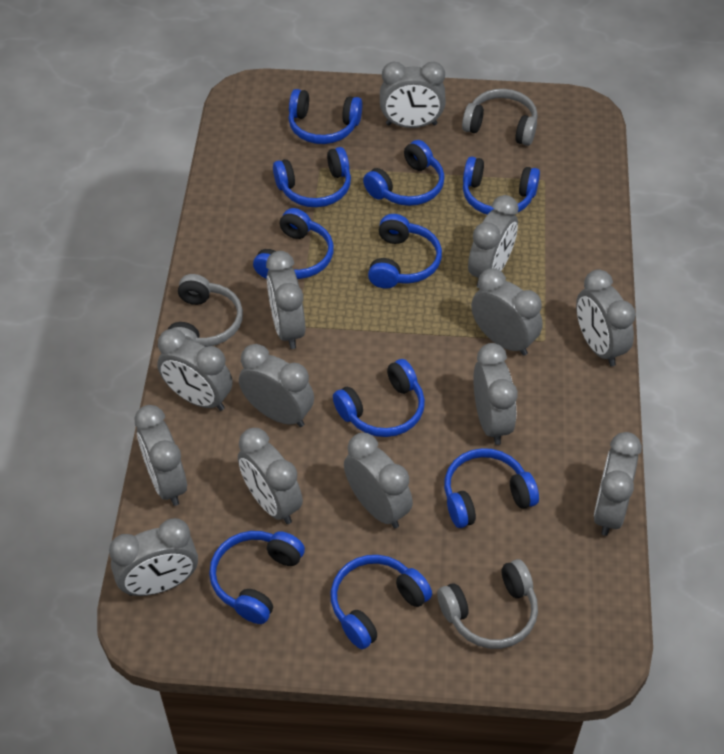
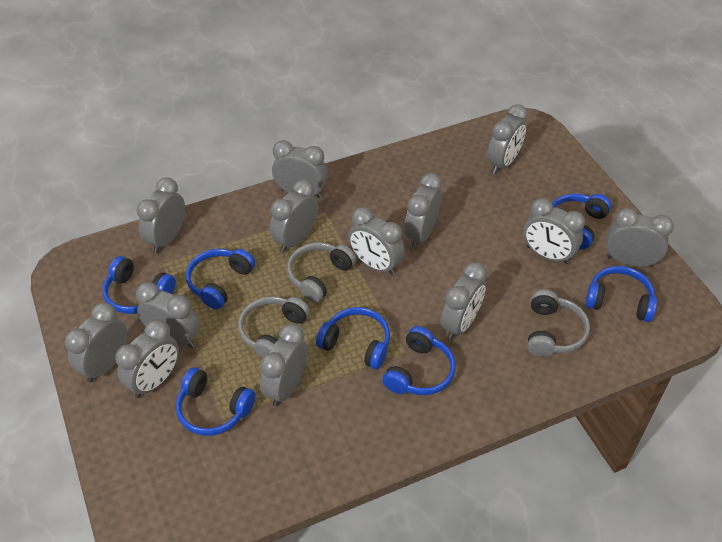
blue headphones: [209,531,305,624] [253,208,334,279] [273,147,351,207] [289,89,362,144] [331,555,432,649] [333,359,425,437] [363,140,445,206] [368,214,442,289] [444,448,539,528] [463,157,540,215] = 10 -> [103,256,176,314] [176,367,255,436] [186,249,255,310] [316,307,390,369] [382,326,456,395] [552,194,611,249] [585,266,657,322] = 7

